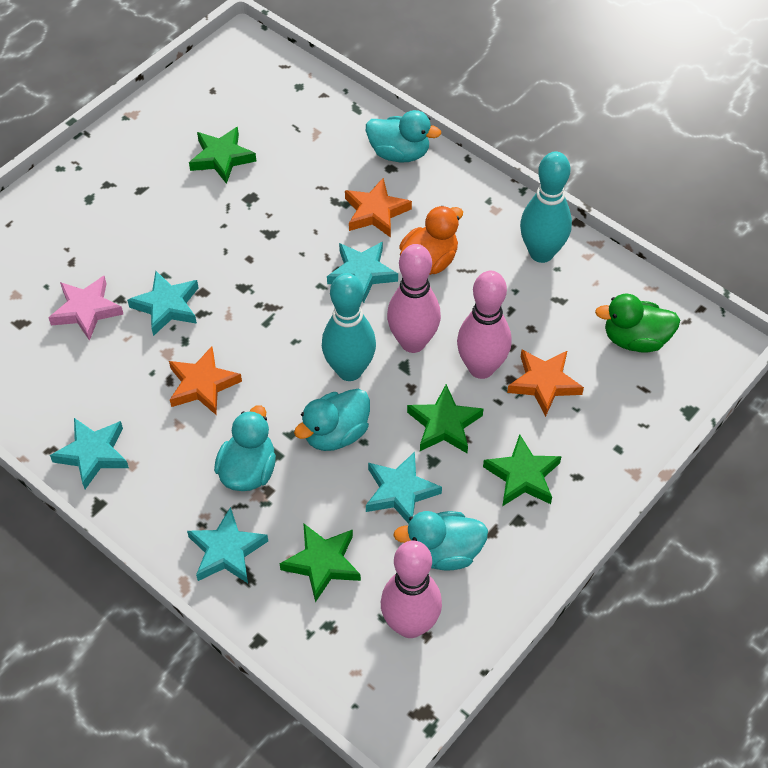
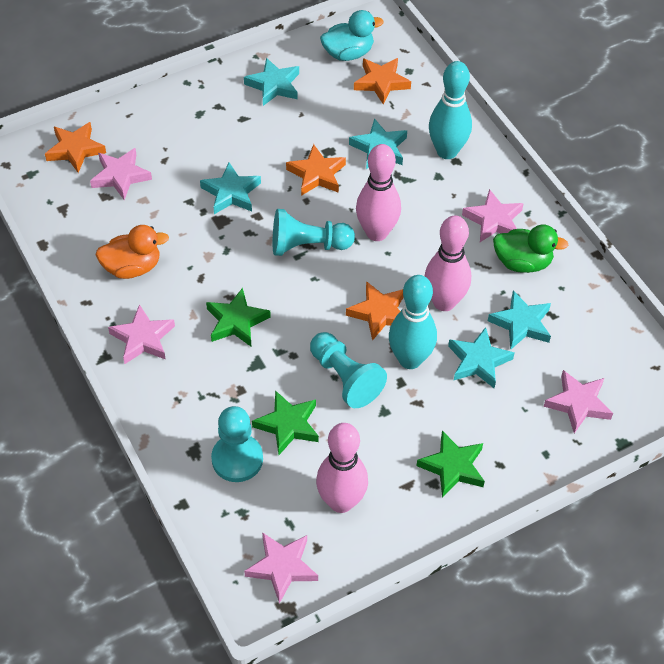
green star: [189,127,256,184] [280,523,361,602] [407,384,483,453] [483,434,562,506] = 4 -> [206,288,271,347] [252,390,319,455] [416,431,485,498] = 3
orange star: [169,346,242,415] [345,178,412,238] [507,350,584,417] = 3 -> [45,122,106,173] [286,144,346,196] [346,281,404,341] [354,58,411,105] = 4
pink star: [49,276,123,341] = 1 -> [90,148,152,200] [108,304,175,364] [244,532,318,604] [462,189,524,242] [543,370,613,434] = 5
turquoise duck: [214,405,276,491] [294,389,370,451] [366,110,441,163] [393,511,488,570] = 4 -> [320,10,384,61] = 1
turquoise pawn: none = 0 -> [211,406,263,482] [273,209,355,256] [310,332,387,408] = 3

